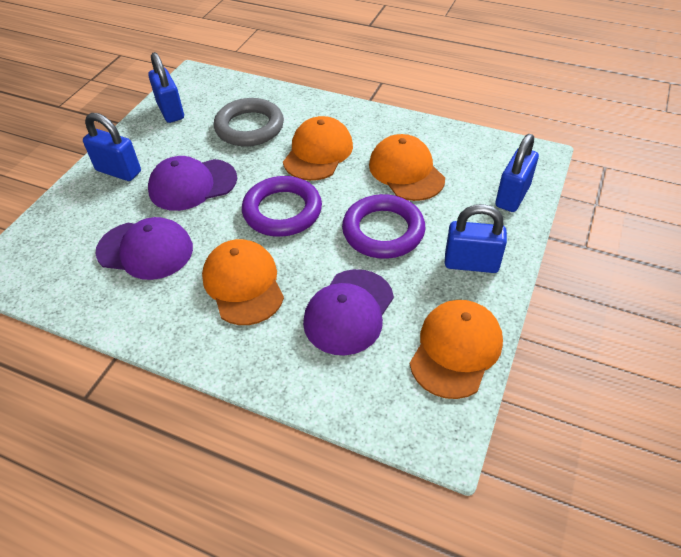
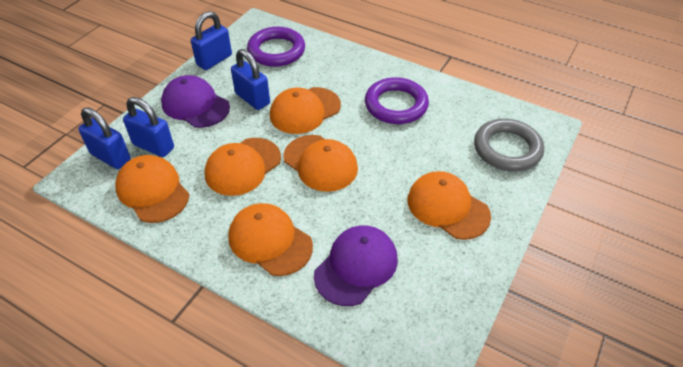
orange cap: [202,239,284,325] [283,116,353,181] [369,134,445,201] [410,300,503,399] = 4 -> [115,155,189,223] [205,138,281,196] [228,203,313,276] [270,87,341,134] [283,135,358,192] [408,171,491,240] = 6
purple cap: [96,217,193,280] [148,156,237,211] [303,269,394,356] = 3 -> [161,75,230,128] [314,225,398,306] = 2

